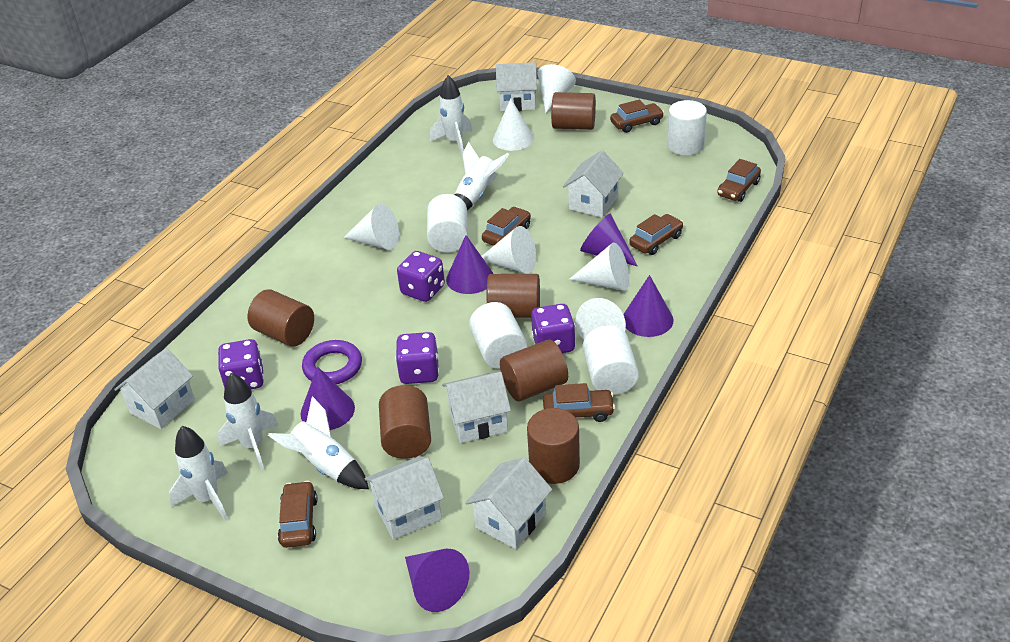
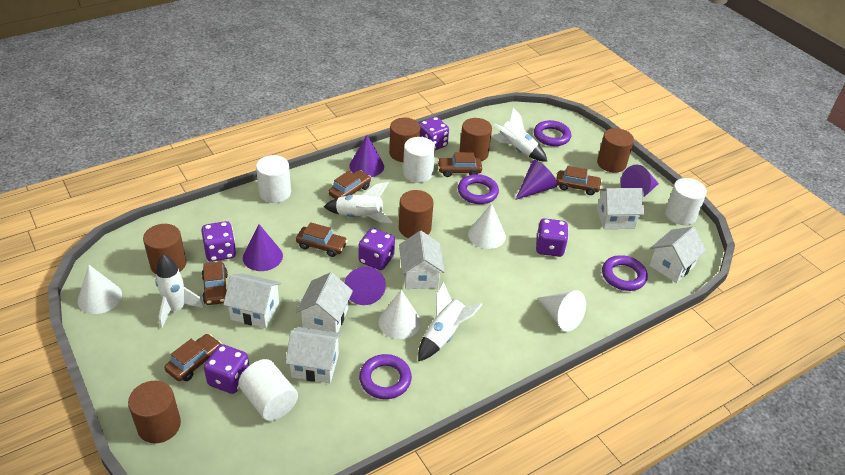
purple dice: [218,339,264,389] [396,332,439,384] [397,251,445,302] [531,304,576,353] = 4 -> [201,221,236,262] [204,344,249,394] [358,228,395,270] [419,117,449,150] [536,218,568,257] = 5
purple ring: [302,340,362,384] = 1 -> [359,354,412,399] [458,174,499,204] [534,120,571,146] [602,255,648,291] = 4
white cone: [344,204,399,250] [482,226,536,274] [493,99,534,151] [537,64,576,113] [569,242,629,291] [575,298,626,340] = 6 -> [78,265,122,314] [378,290,421,339] [468,203,506,249] [537,290,586,331] = 4
white rocket: [169,426,228,521] [218,373,278,470] [268,396,369,489] [430,75,472,155] [454,142,509,210] = 5 -> [155,254,204,328] [324,182,392,223] [418,282,482,361] [492,108,548,162] = 4

